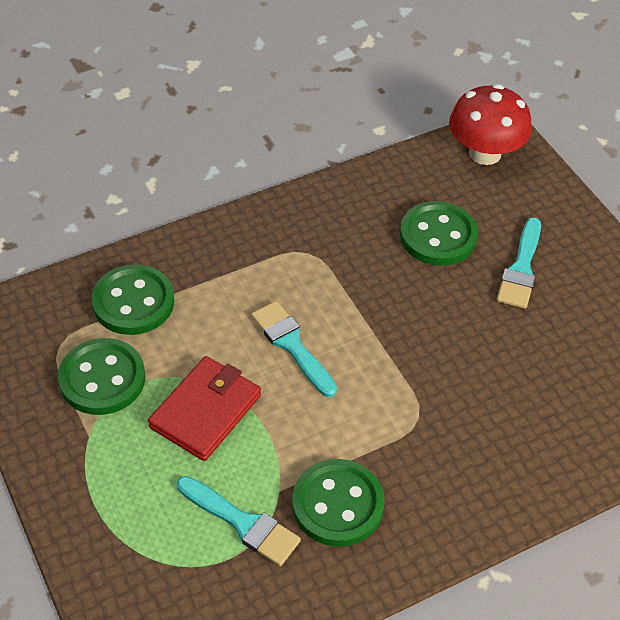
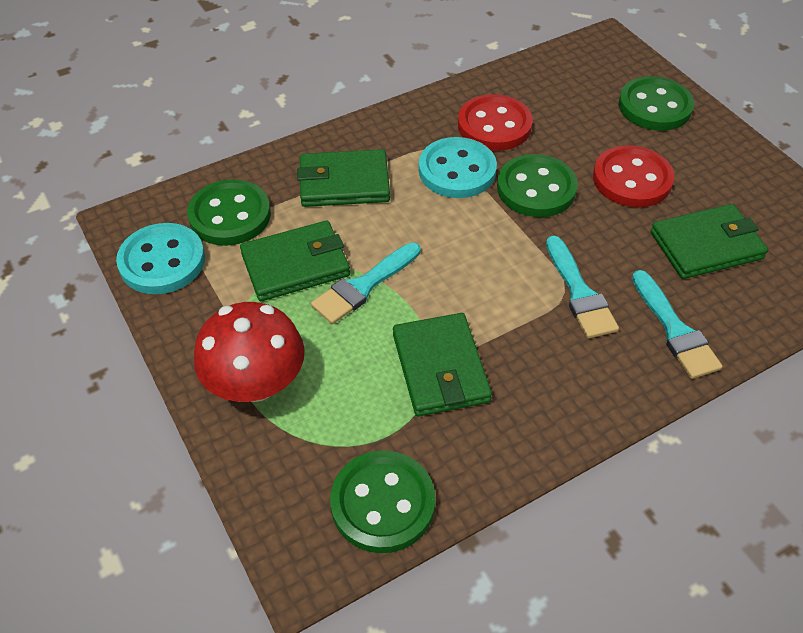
green wallet: none = 0 -> [240,220,350,301] [297,149,390,207] [393,313,492,416] [650,204,768,279] = 4
red button: none = 0 -> [458,94,533,151] [593,145,675,207] = 2
red wallet: [148,356,261,461] = 1 -> none = 0
turquoise button: none = 0 -> [116,223,205,294] [419,137,497,198] = 2

